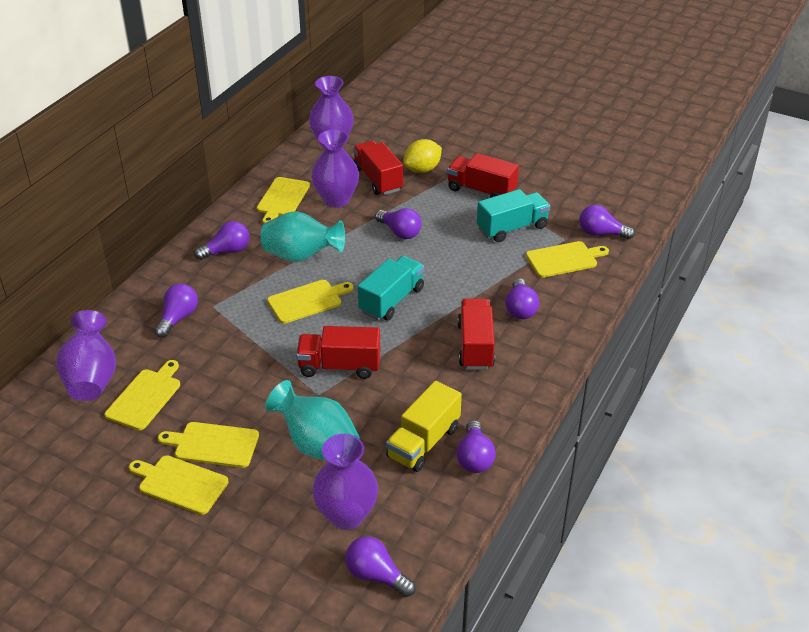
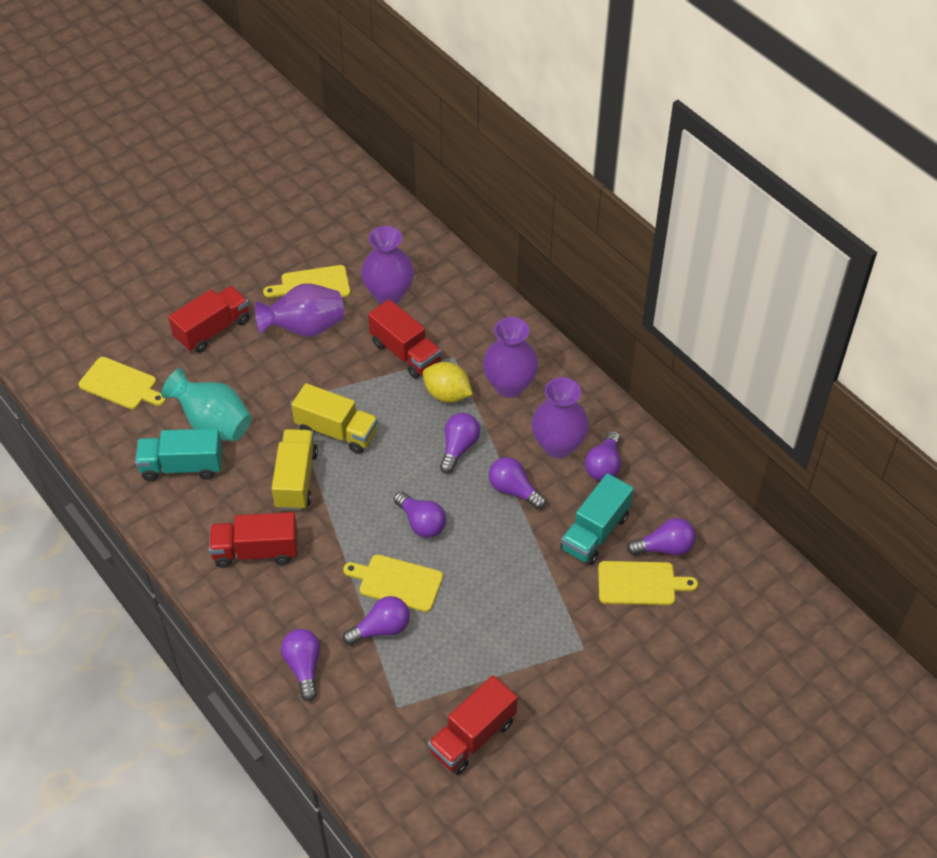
turquoise vase: [261,211,345,262] [265,380,360,461] = 2 -> [161,368,252,441] = 1
yellow cutting board: [105,360,180,430] [129,455,229,515] [158,422,259,468] [257,177,310,224] [267,280,353,324] [526,241,609,278] = 6 -> [78,357,166,409] [263,265,350,298] [343,555,443,612] [598,561,698,605] = 4
yellow truck: [386,381,462,472] = 1 -> [272,429,318,511] [291,383,378,454] = 2

